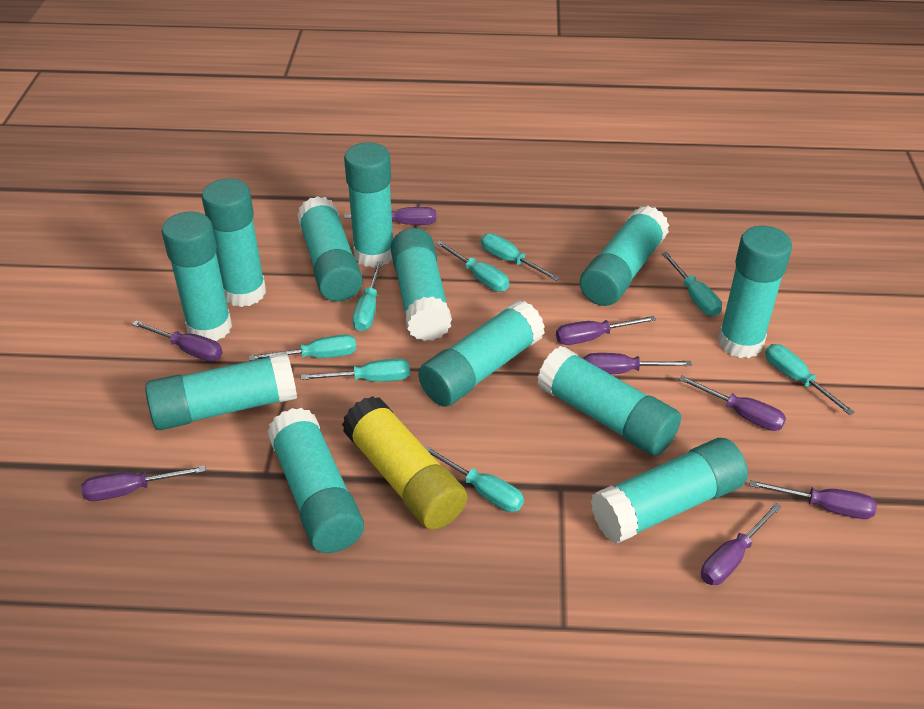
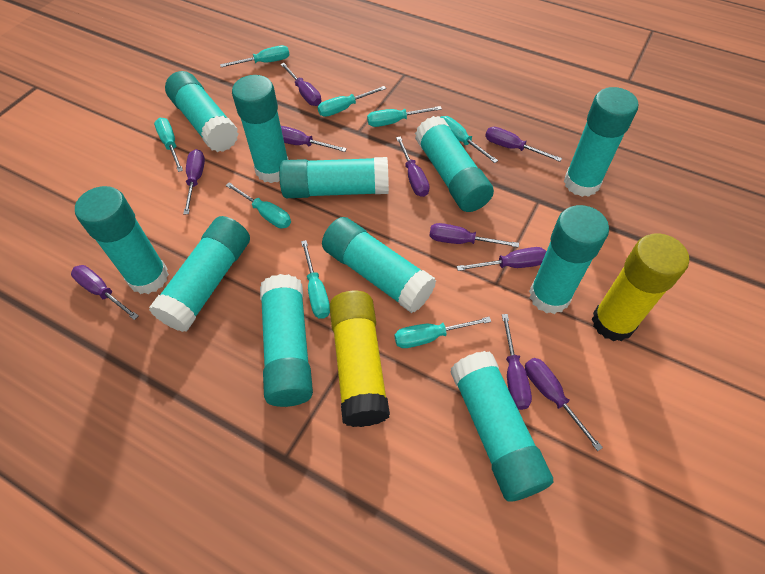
purple screwdriver: [81,465,206,501] [132,321,223,361] [344,207,436,225] [556,316,656,345] [583,353,692,374] [679,375,786,431] [701,503,782,585] [750,480,877,519] = 8 -> [71,265,139,320] [183,149,205,214] [280,63,321,106] [281,126,347,152] [396,136,430,197] [429,223,519,248] [457,247,546,271] [485,127,562,162] [502,314,532,410] [525,358,603,451] = 10
turquoise glue stick: [145,352,297,430] [161,211,232,341] [202,178,266,307] [267,408,364,553] [297,196,363,301] [344,142,393,268] [391,228,452,341] [418,300,545,407] [537,346,681,456] [580,206,669,306] [591,438,748,544] [718,226,792,358] = 12 -> [75,186,169,294] [149,216,250,332] [165,71,239,152] [232,75,289,183] [260,274,313,407] [279,157,389,198] [322,217,436,313] [415,116,494,212] [450,351,553,501] [529,205,609,314] [564,87,638,197] = 11
yellow glue stick: [342,396,467,530] = 1 -> [329,291,390,427] [592,233,689,341] = 2

